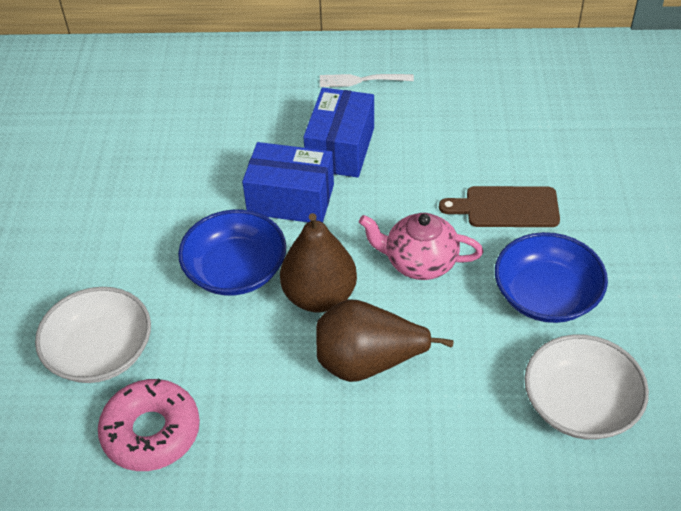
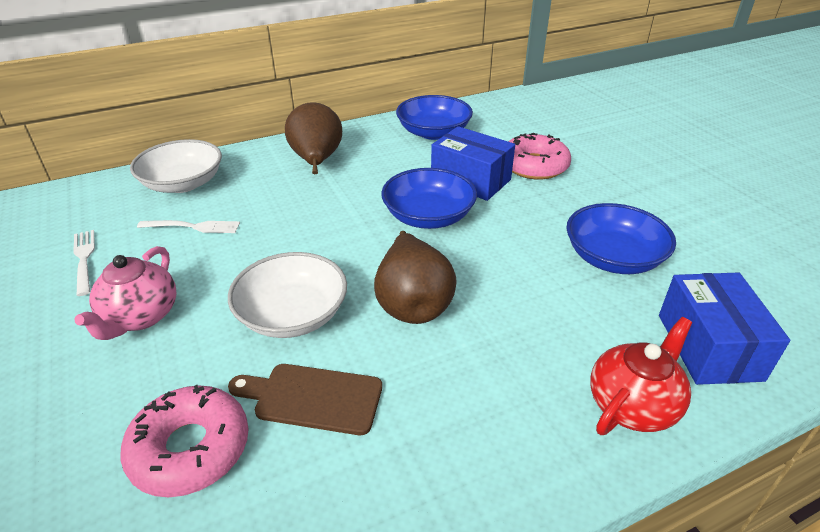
blue bowl: [178,210,286,296] [495,232,608,323] = 2 -> [381,168,477,229] [396,95,473,140] [566,203,676,274] = 3
pink donut: [98,378,200,471] = 1 -> [120,385,249,497] [508,133,571,179] = 2
red teapot: none = 0 -> [590,317,692,435] = 1
white fork: [320,74,414,87] = 1 -> [73,230,95,296] [137,220,240,233] = 2

